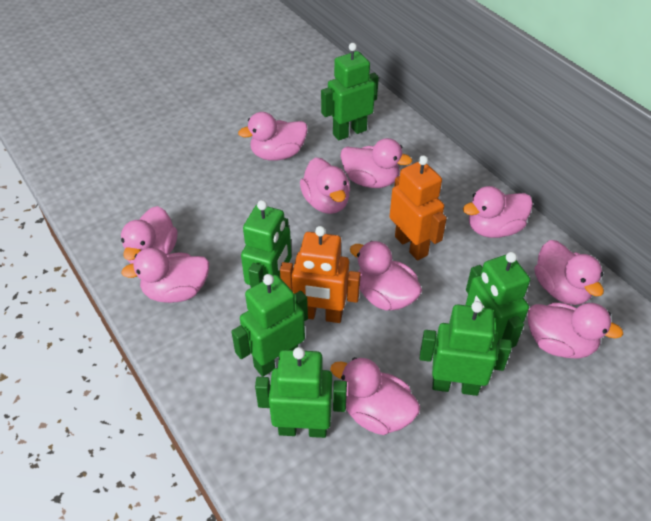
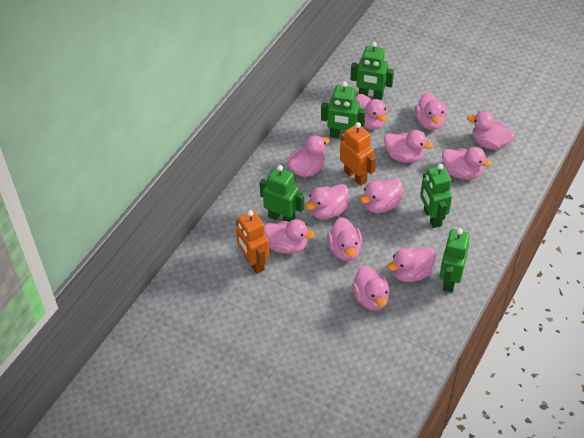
green robot: [231,274,308,377] [241,200,291,288] [255,347,347,438] [321,43,379,141] [420,301,512,396] [466,252,530,348] = 6 -> [260,165,304,222] [321,81,366,139] [350,42,394,101] [420,164,452,228] [439,228,470,292] = 5
pink duck: [121,206,177,264] [121,248,209,303] [238,112,308,161] [300,157,350,214] [330,357,420,435] [340,138,412,188] [350,241,422,311] [463,186,533,238] [528,303,623,359] [535,240,604,305] = 10 -> [264,219,315,254] [288,135,330,177] [305,184,349,219] [327,217,363,261] [351,265,390,311] [355,94,387,130] [360,178,402,213] [384,130,433,163] [387,247,436,282] [415,92,447,130] [442,147,492,180] [467,111,515,150] = 12

